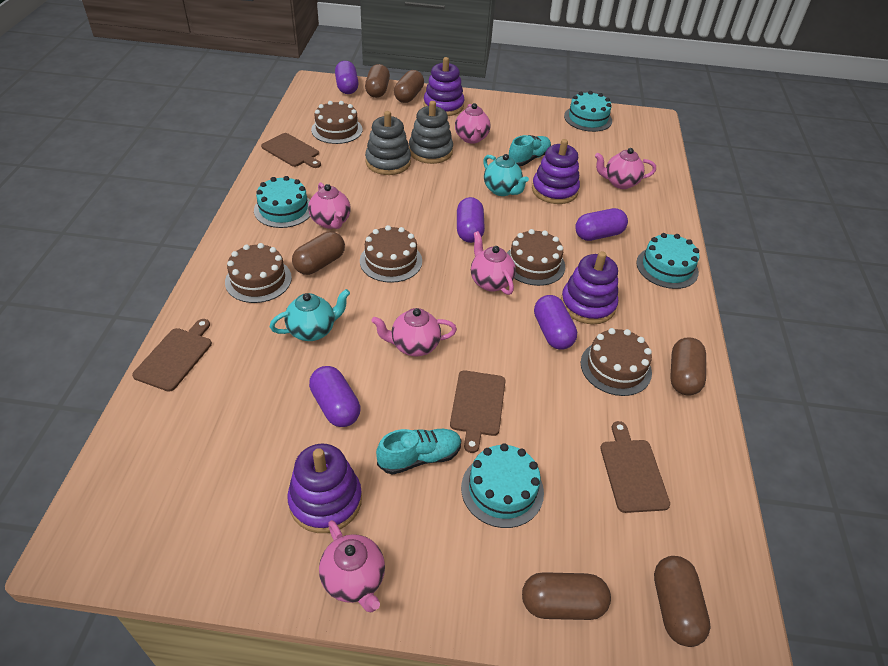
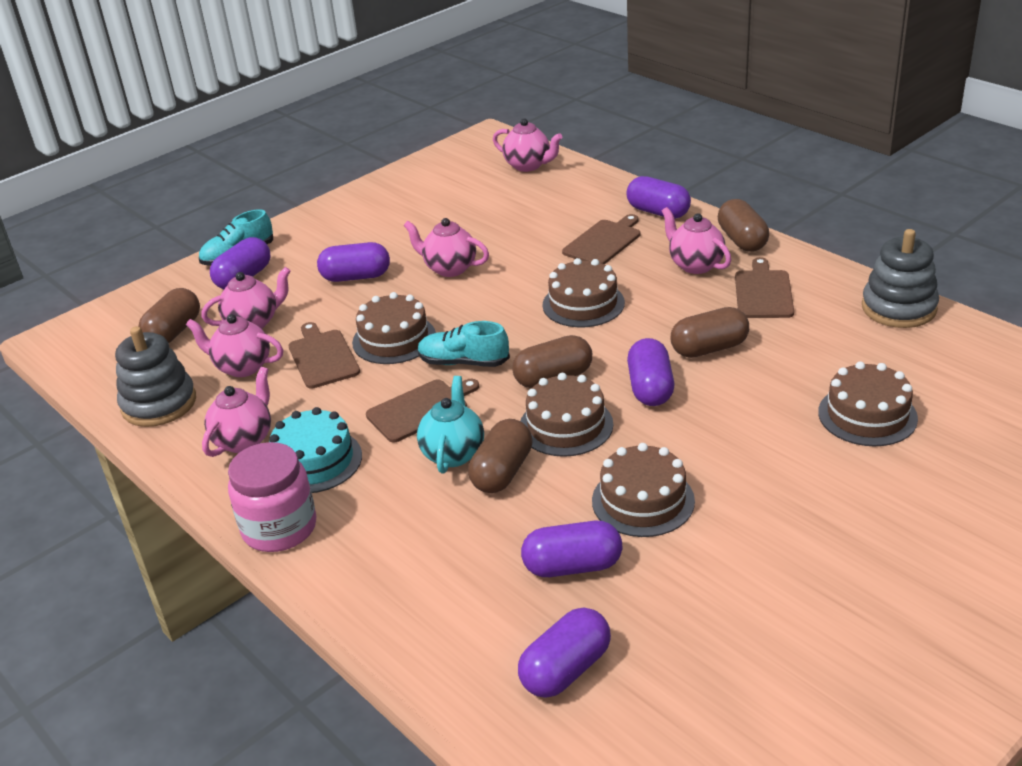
brown capsule: [292,231,345,275] [365,64,390,98] [394,70,424,103] [522,572,611,620] [654,556,711,647] [670,337,706,396] = 6 -> [138,288,200,343] [468,419,532,493] [512,335,592,388] [670,307,749,358] [718,199,769,252] = 5
pink jar: none = 0 -> [228,442,316,552] = 1
purple capsule: [309,366,360,427] [335,61,359,94] [457,197,485,243] [534,295,577,350] [575,208,628,241] = 5 -> [210,237,271,289] [317,242,390,282] [518,608,611,698] [521,521,622,577] [626,176,691,219] [627,338,674,406] = 6
purple stacking toy: [287,444,362,533] [423,57,465,116] [532,139,580,204] [561,251,618,324] = 4 -> none = 0
turquoise cake: [254,176,310,228] [461,443,544,528] [564,91,612,132] [636,233,699,289] = 4 -> [269,407,362,493] = 1
turquoise teapot: [270,289,350,341] [483,154,529,196] = 2 -> [417,376,484,474] = 1

